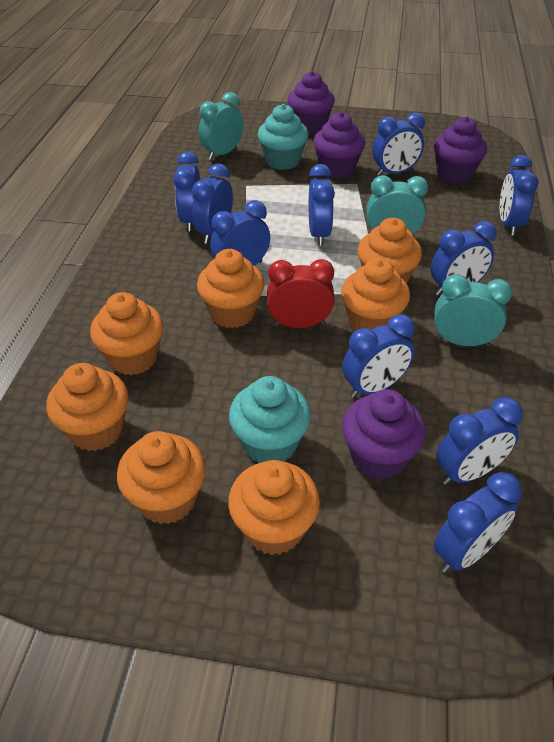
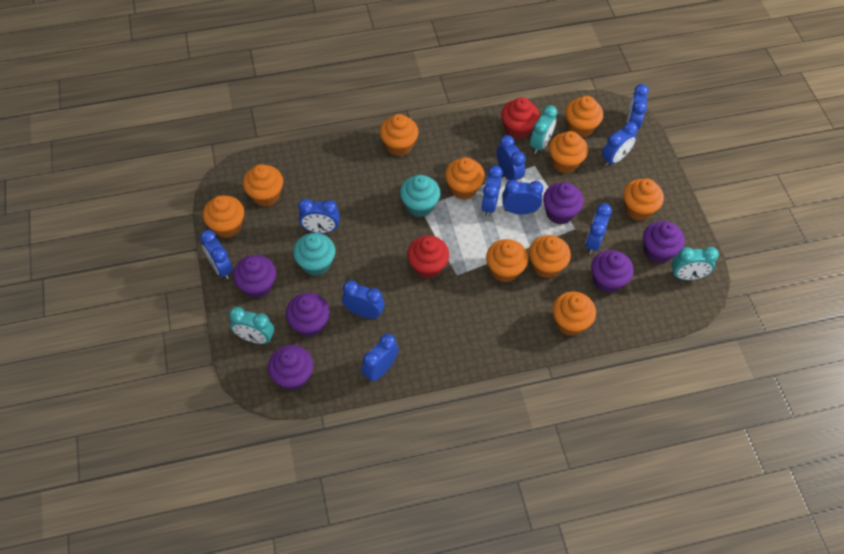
orange cupcake: [47,363,129,451] [90,292,164,375] [117,431,206,524] [197,249,265,328] [228,460,320,555] [341,258,410,331] [358,218,422,283] = 7 -> [203,195,244,238] [243,164,283,207] [380,114,419,156] [445,157,485,200] [486,239,528,282] [529,235,571,278] [549,131,588,173] [553,291,596,336] [565,96,603,138] [623,179,664,221] = 10
purple cupcake: [288,71,335,134] [313,112,365,179] [342,389,426,479] [434,116,487,184] = 4 -> [233,255,276,299] [268,345,313,391] [286,293,330,337] [543,182,584,225] [591,250,634,293] [643,221,685,264] = 6
red clock: [267,259,335,328] = 1 -> none = 0
red cupcake: none = 0 -> [407,236,449,279] [501,97,539,140] = 2

